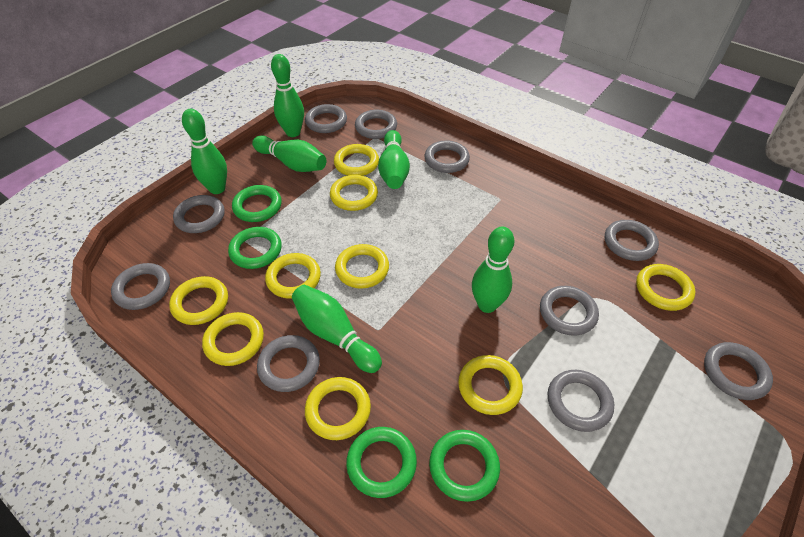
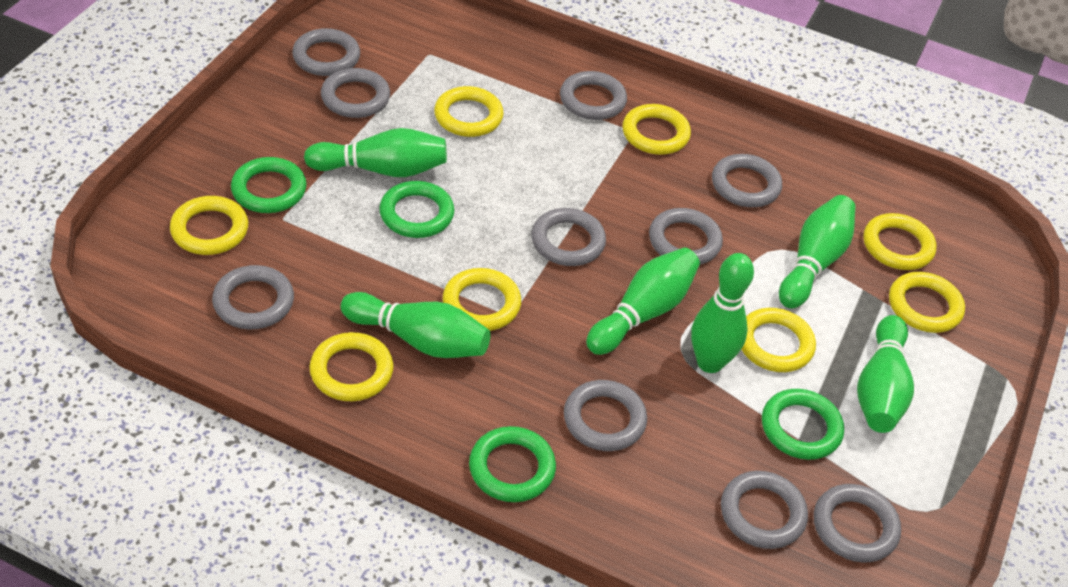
yellow ring: [169,276,228,325] [202,312,264,366] [265,253,321,299] [305,377,371,440] [330,175,378,211] [334,144,379,176] [335,244,389,289] [458,355,523,415] [636,264,695,311] = 9 -> [170,196,248,255] [309,332,394,401] [434,86,504,137] [442,268,521,331] [622,104,691,155] [741,308,816,372] [863,213,936,270] [889,272,965,333] = 8

